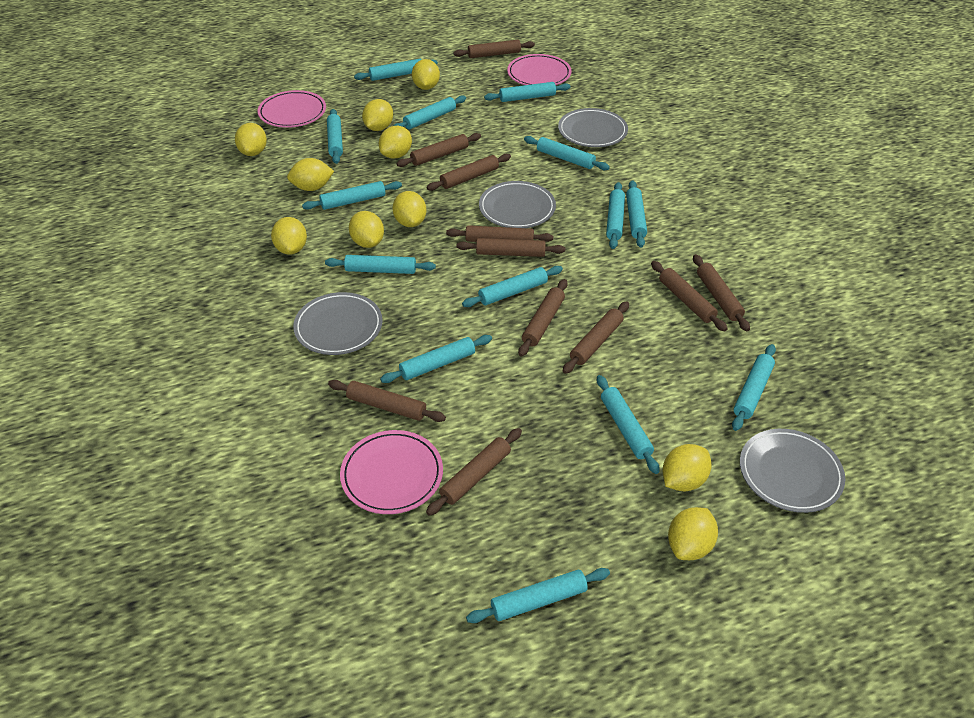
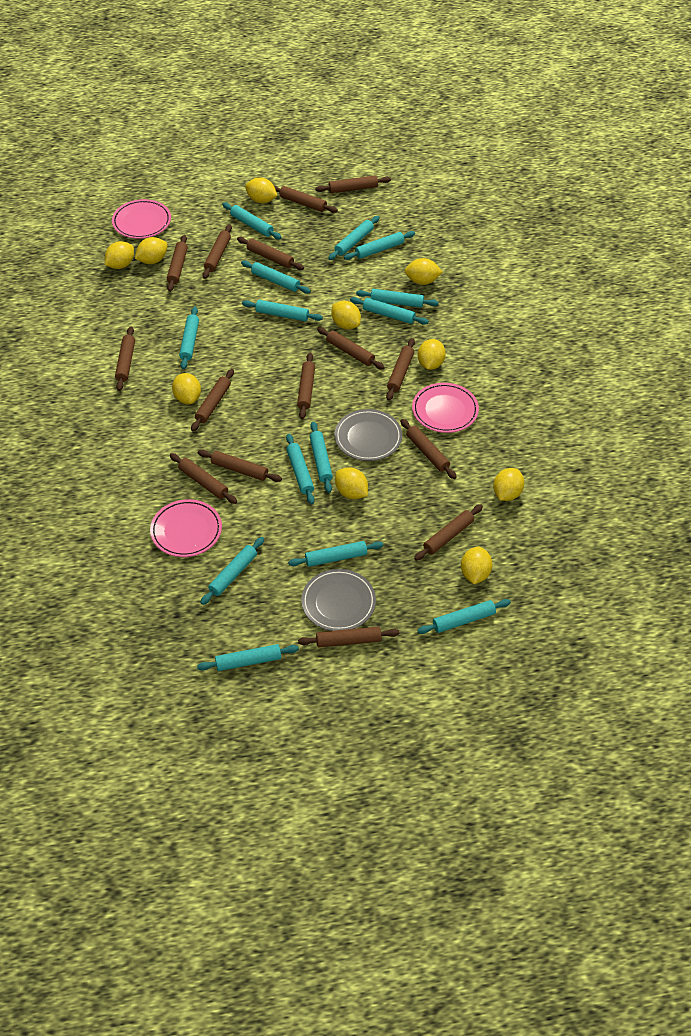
brown rolling pin: [328,380,446,422] [397,133,481,167] [426,428,522,516] [427,154,511,191] [446,225,553,242] [453,40,535,58] [457,238,565,257] [518,279,567,357] [563,301,629,374] [651,261,728,332] [693,254,750,331] = 11 -> [115,327,135,391] [167,235,188,292] [170,453,237,504] [191,369,234,431] [198,450,282,482] [203,224,232,279] [237,237,304,270] [274,185,338,213] [297,353,315,419] [298,627,399,647] [315,175,391,193] [317,327,385,370] [386,338,415,401] [400,419,457,479] [414,505,483,561] = 15
grey plate: [293,292,383,355] [479,181,556,228] [558,108,628,147] [740,429,845,513] = 4 -> [301,569,376,631] [335,409,402,461] = 2

